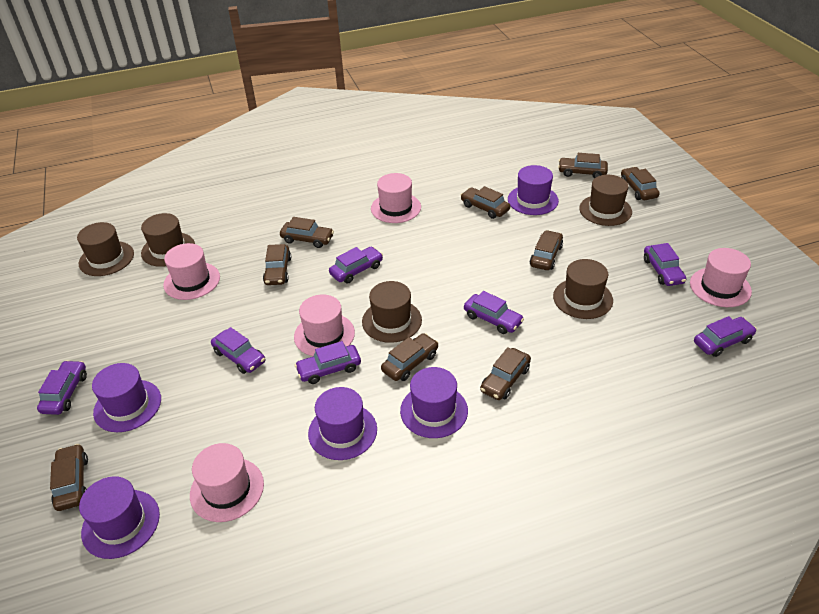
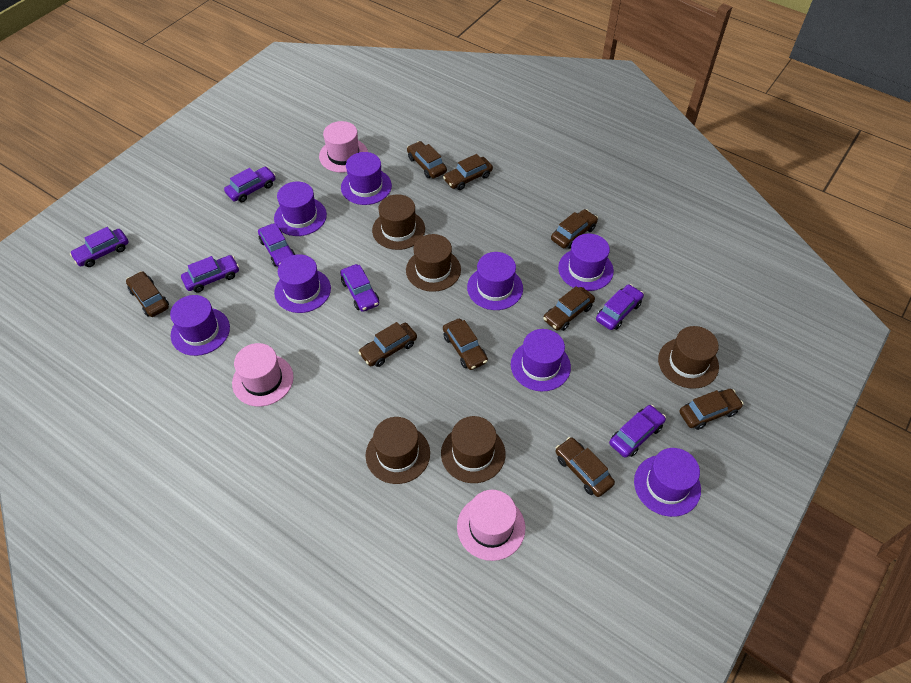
pink hat: [163,243,220,300] [190,443,264,522] [294,294,355,356] [371,173,421,223] [690,248,752,307] = 5 -> [232,343,294,406] [319,121,368,173] [457,490,525,561] = 3
purple hat: [79,476,160,559] [92,363,161,432] [308,387,377,460] [400,367,468,438] [508,165,559,215] = 5 -> [170,295,230,356] [274,182,327,236] [274,254,331,313] [341,152,392,205] [467,252,523,310] [511,329,571,391] [558,234,614,291] [634,448,701,517] = 8

